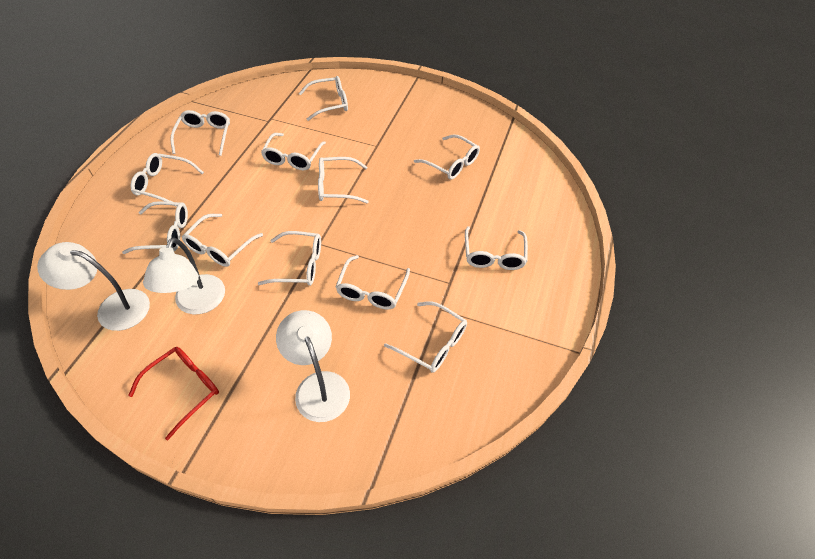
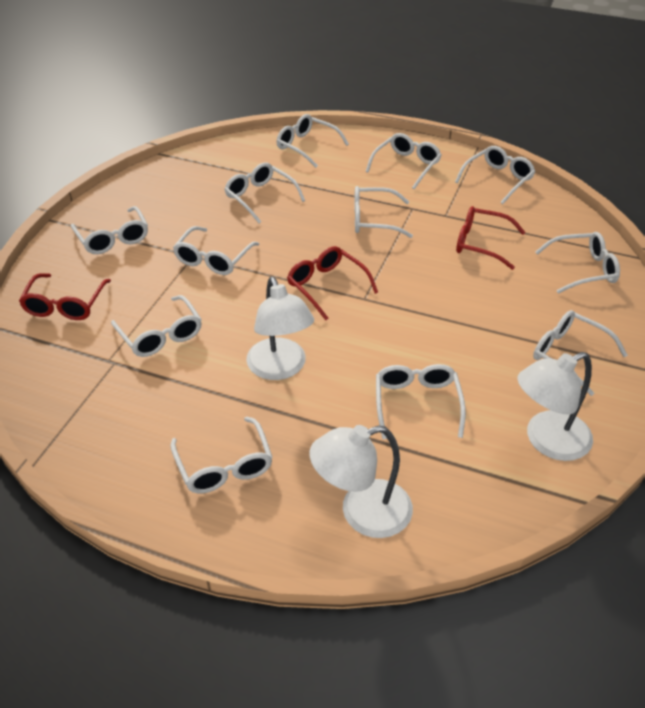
red glasses: [128,347,219,440] = 1 -> [19,273,111,320] [287,246,378,320] [456,206,526,270] = 3

